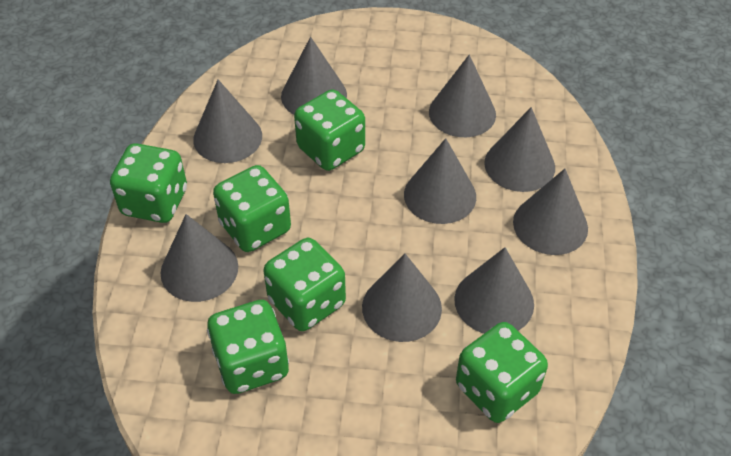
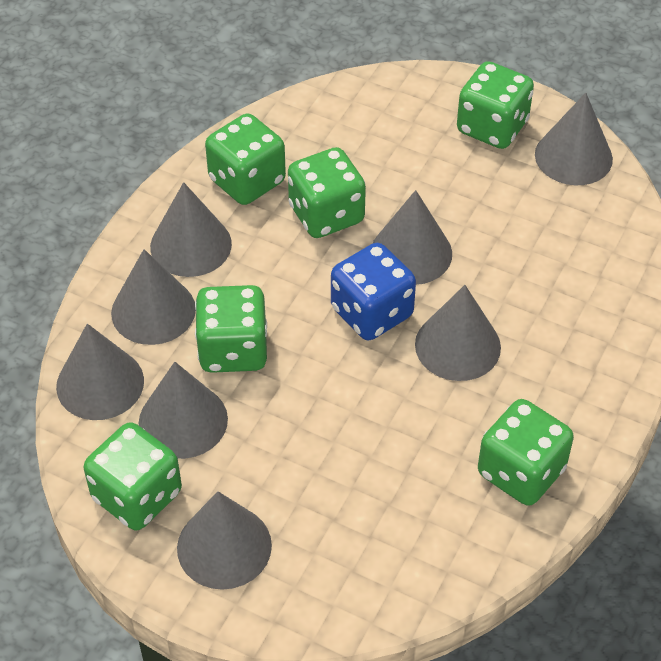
blue dice: none = 0 -> [331,243,416,340] = 1
grey cone: [160,214,238,302] [193,80,262,163] [281,37,347,115] [362,254,442,342] [404,138,476,224] [429,55,496,137] [454,247,534,334] [484,107,555,192] [513,169,588,255] = 9 -> [56,323,144,420] [111,249,196,345] [139,362,228,459] [150,182,232,277] [177,491,272,590] [373,190,452,285] [415,285,501,381] [535,93,613,185] = 8

